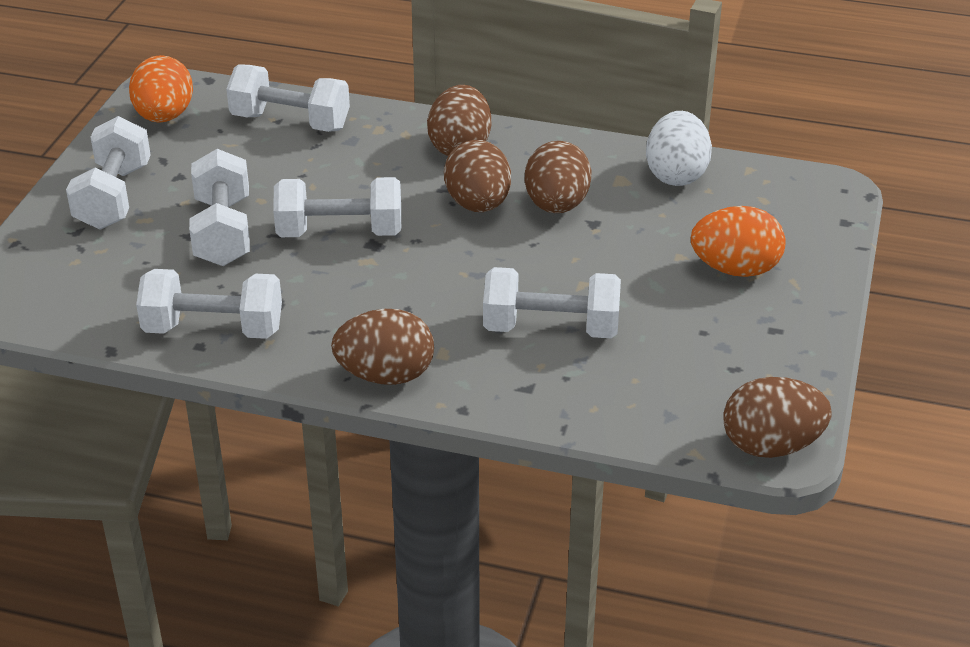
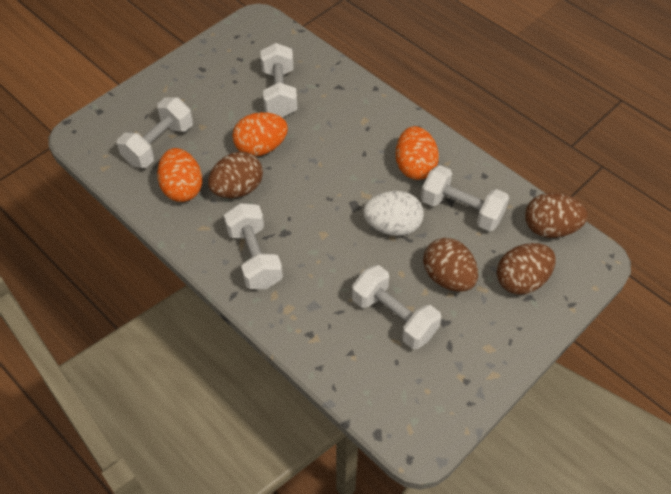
brown egg: [331,309,434,385] [427,85,491,156] [444,140,511,212] [525,141,592,213] [723,377,832,458] = 5 -> [208,152,263,198] [423,238,478,292] [497,243,556,295] [525,193,588,238] = 4
orange egg: [129,55,193,123] [691,206,786,277] = 2 -> [157,148,202,202] [232,112,288,156] [395,126,439,180] = 3
white dumbbell: [66,116,151,230] [136,269,282,339] [189,149,250,266] [226,65,350,132] [273,177,401,237] [483,267,621,338] = 6 -> [117,97,193,168] [224,203,283,289] [260,43,297,117] [352,265,441,349] [421,165,509,232] = 5

